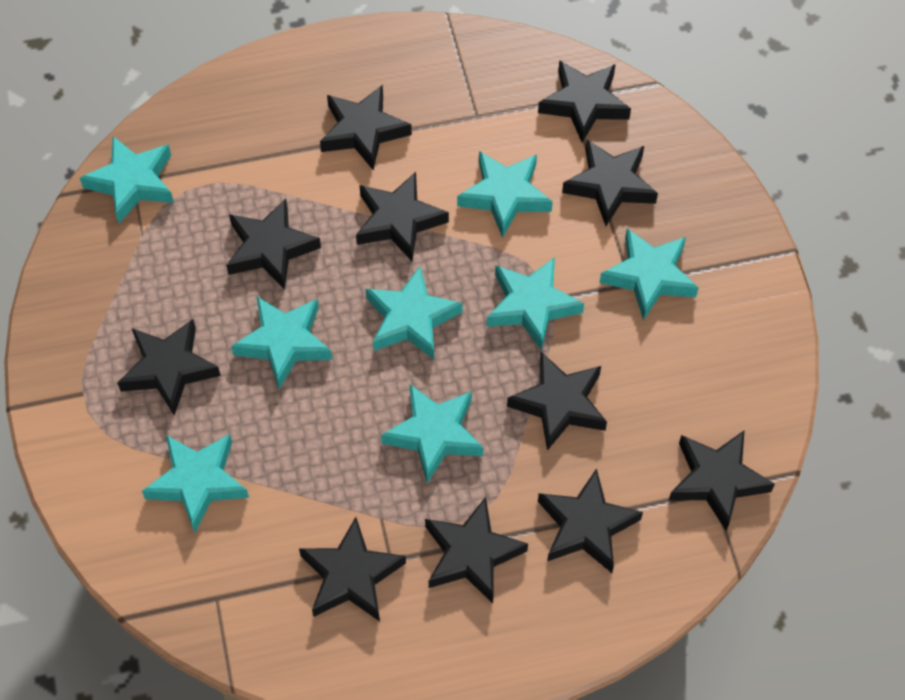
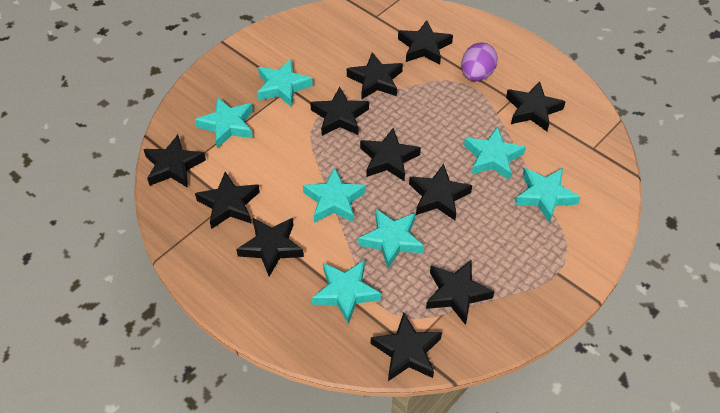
purple egg: none = 0 -> [461,42,498,81] = 1
turquoise star: [80,136,174,223] [142,434,249,533] [231,297,332,389] [365,266,463,359] [381,384,483,483] [457,151,553,238] [487,257,584,351] [600,228,698,320] = 8 -> [195,97,253,148] [257,59,313,107] [303,167,366,223] [312,260,381,324] [358,209,424,269] [464,126,526,180] [515,168,580,223] = 7

